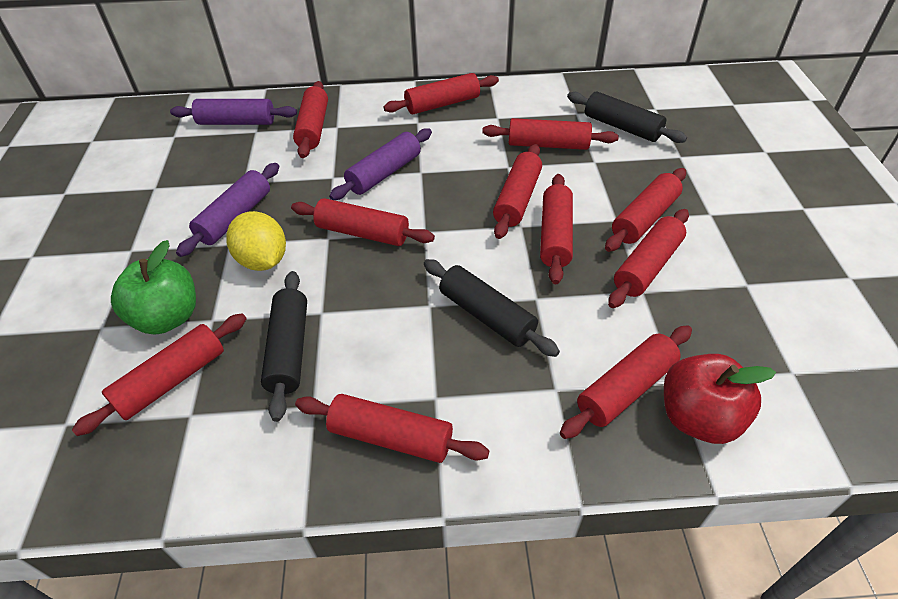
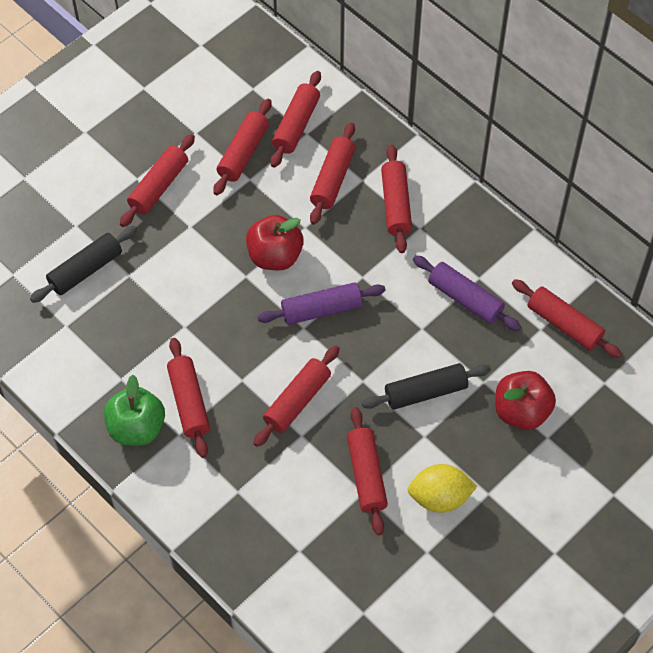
black rolling pin: [261,271,307,422] [424,259,560,357] [567,92,687,143] = 3 -> [30,226,137,303] [362,363,491,410] = 2
purple rolling pin: [170,99,297,125] [176,163,279,257] [329,128,432,200] = 3 -> [258,282,386,325] [413,255,521,331] = 2
red apple: [664,354,776,444] = 1 -> [246,215,304,270] [495,371,556,430] = 2
red rolling pin: [72,313,247,436] [291,198,435,246] [293,81,328,158] [295,394,489,463] [383,73,499,114] [482,118,619,150] [493,144,542,239] [540,174,573,284] [560,325,692,439] [605,168,686,252] [608,209,689,308] = 11 -> [120,134,195,227] [167,338,210,458] [213,99,271,195] [254,346,340,447] [271,71,321,168] [310,122,355,225] [347,407,388,535] [381,145,412,253] [512,279,622,358] = 9

